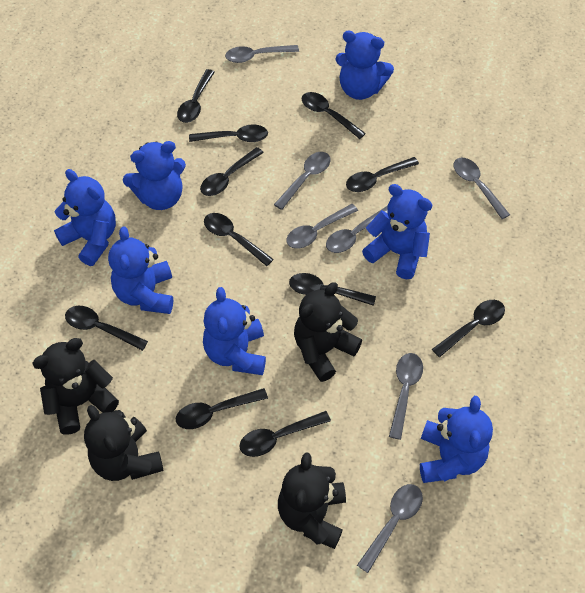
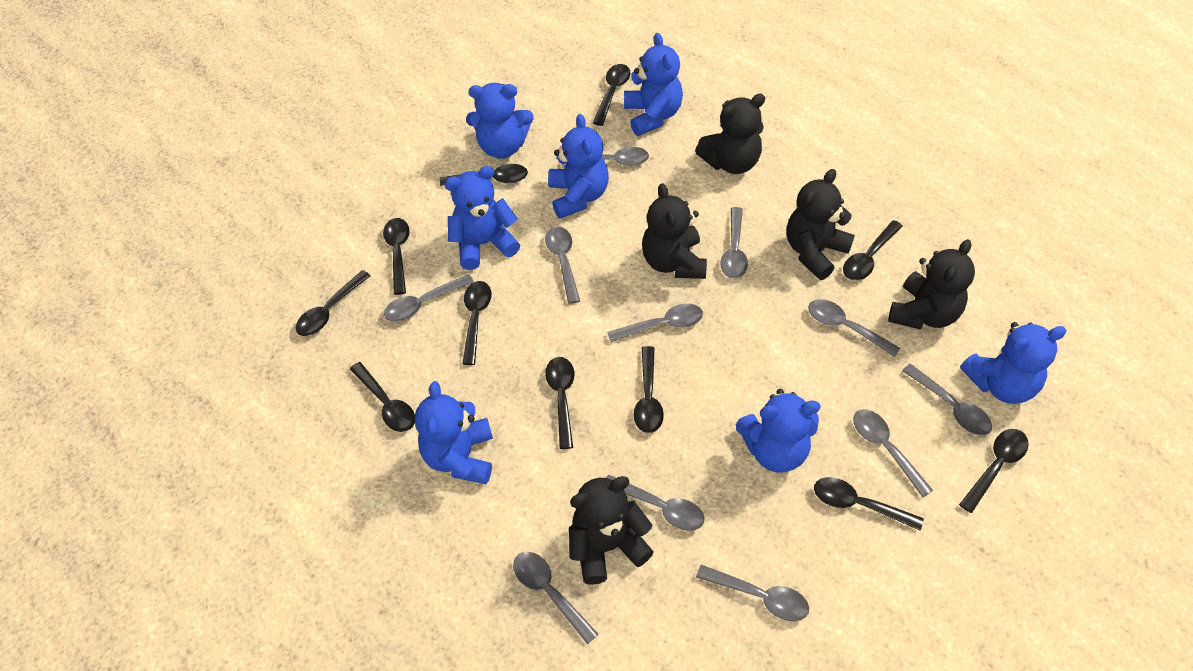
black teddy bear: [32,338,119,435] [84,405,164,481] [278,453,346,549] [294,282,362,382] = 4 -> [569,476,654,585] [642,183,707,279] [695,93,765,174] [787,169,855,280] [888,239,975,330] = 5
grey spoon: [225,45,299,63] [274,152,330,210] [286,204,358,249] [326,206,388,253] [357,484,423,573] [389,353,423,440] [454,158,510,219] = 7 -> [384,274,474,322] [513,552,598,644] [545,226,580,304] [562,147,649,168] [606,475,705,531] [607,303,703,342] [696,565,809,621] [720,207,748,279] [808,299,900,357] [853,409,933,497] [902,364,992,436] = 11

